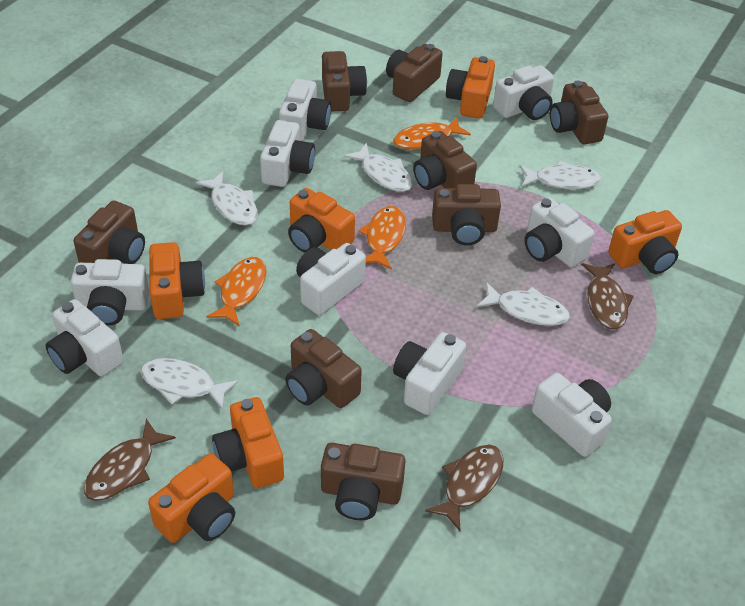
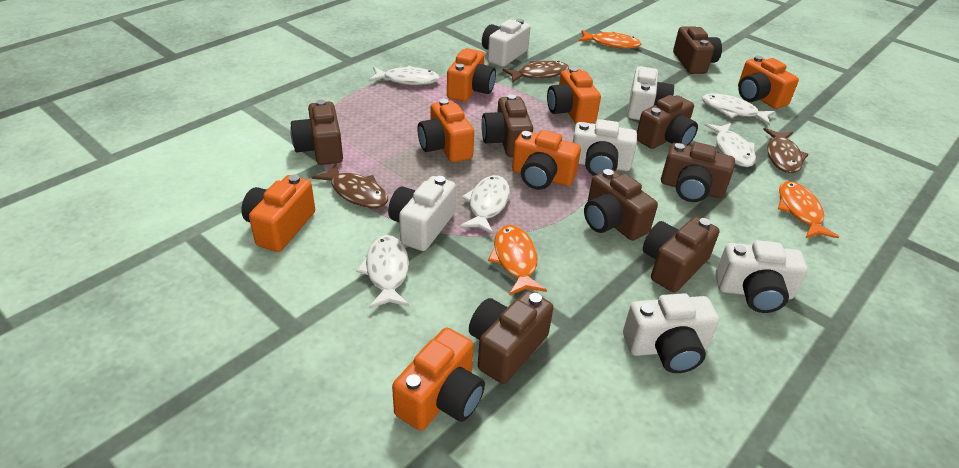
orange camera: [148,453,235,543] [149,242,205,319] [212,397,284,488] [288,188,355,253] [446,56,495,119] [608,210,682,274] = 6 -> [241,174,315,252] [392,328,485,431] [417,99,474,162] [447,48,496,102] [512,130,581,190] [547,67,601,124] [738,56,799,109] = 7
white camera: [46,299,123,377] [71,259,150,326] [260,120,315,187] [279,79,331,141] [296,243,366,315] [393,332,466,415] [493,65,554,120] [524,197,595,267] [532,373,612,457] = 9 -> [388,176,456,251] [482,19,530,67] [573,119,637,176] [623,293,719,373] [627,66,674,120] [715,240,808,313] = 6

